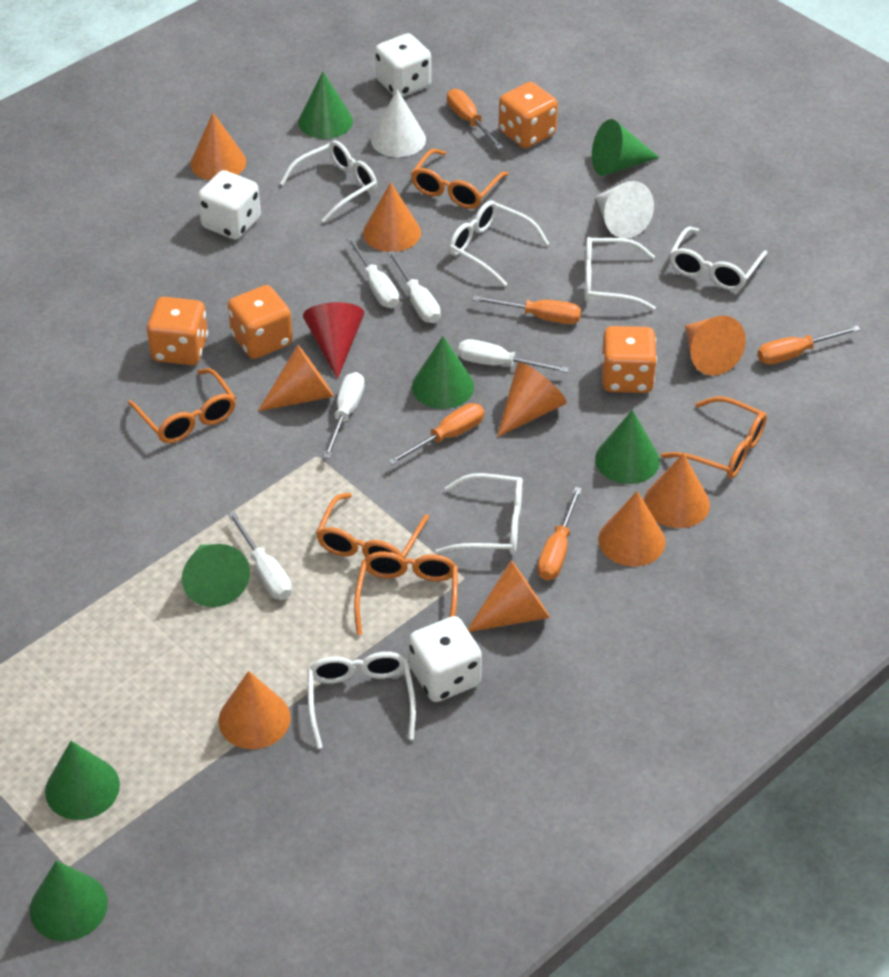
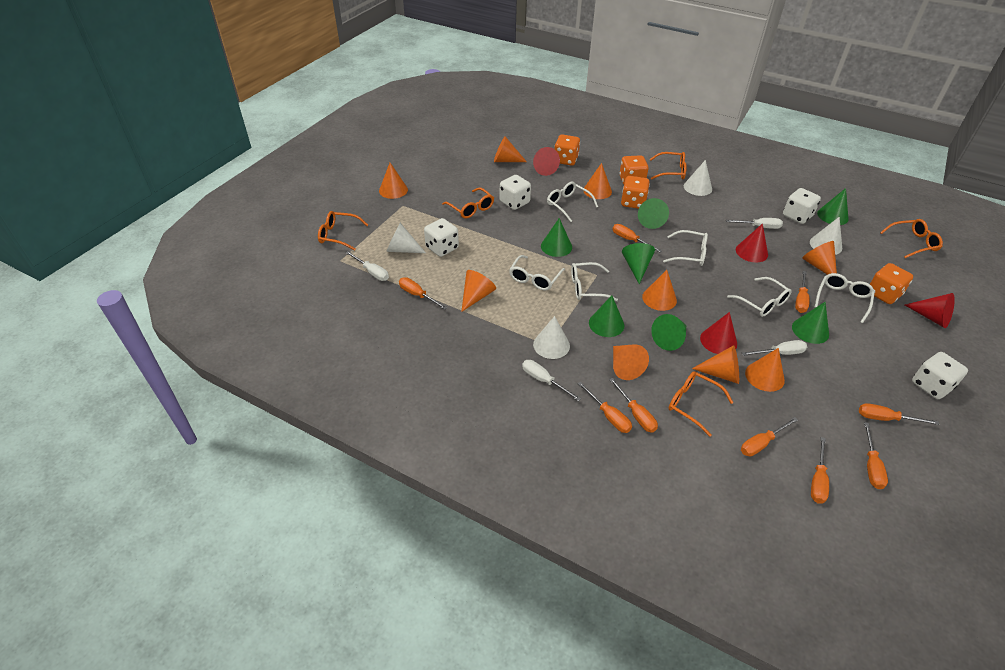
orange screwdriver: [388,403,484,465] [447,89,503,149] [472,295,581,324] [537,487,582,580] [757,325,861,365] = 5 -> [399,277,447,310] [578,382,632,433] [609,378,658,433] [613,224,662,253] [741,417,798,456] [795,271,810,313] [811,437,829,504] [859,403,939,425] [864,422,888,489] = 9
red cone: [303,302,364,379] = 1 -> [533,147,560,176] [700,312,737,354] [736,223,768,262] [905,293,955,328] = 4
white cone: [371,89,426,157] [596,181,654,239] = 2 -> [386,223,426,253] [533,316,570,359] [684,160,712,196] [810,217,842,255] = 4
white dice: [198,170,261,240] [375,33,431,97] [409,616,482,702] = 3 -> [424,218,459,257] [500,175,531,210] [783,188,821,224] [912,352,968,399] = 4
white screwdriver: [228,512,292,600] [323,372,365,459] [346,237,399,308] [387,251,441,323] [458,339,569,373] = 5 -> [345,251,389,281] [522,360,581,401] [726,218,783,229] [742,340,807,356] = 4

